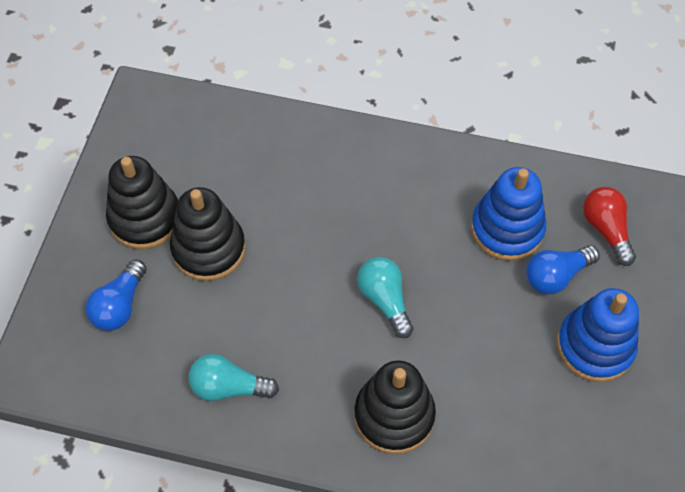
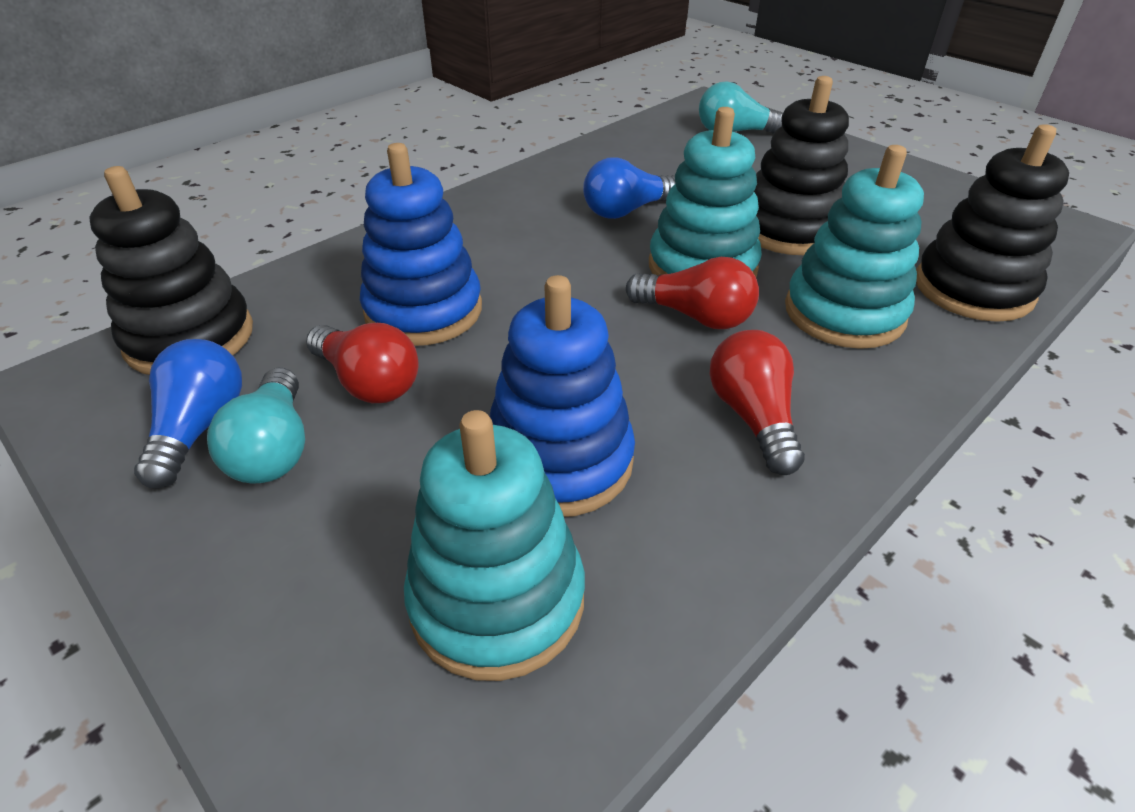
red light bulb: [583,187,636,266] = 1 -> [306,323,418,403] [626,257,759,329] [710,330,805,475] = 3
turquoise stacking toy: none = 0 -> [404,410,585,681] [649,107,762,277] [785,145,924,349] = 3

